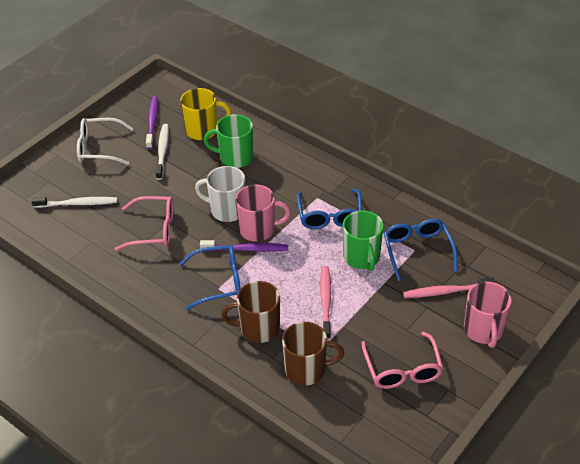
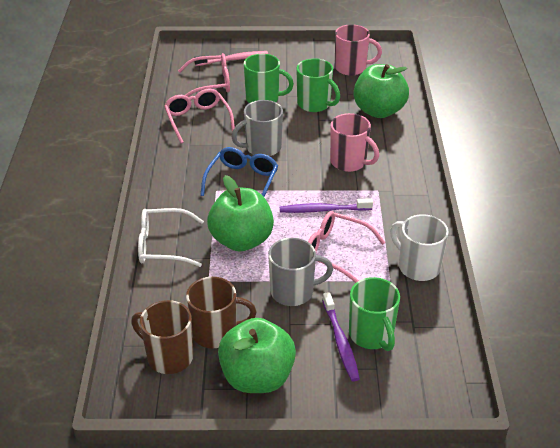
blue glasses: [179,245,241,310] [297,189,362,229] [384,219,458,281] = 3 -> [200,147,278,197] = 1
green apple: none = 0 -> [207,175,274,252] [218,318,296,393] [354,64,409,118] = 3
green mug: [204,114,253,168] [343,211,384,271] = 2 -> [244,54,294,103] [296,58,340,112] [349,277,400,351] = 3
grey mug: none = 0 -> [232,100,283,156] [268,238,333,306] = 2
pink glasses: [115,196,173,251] [362,332,443,389] = 2 -> [164,88,235,144] [178,53,230,97] [308,211,385,283] = 3
pink toothbrush: [320,266,331,340] [403,277,495,298] = 2 -> [194,51,268,66] = 1
white toothbrush: [32,197,117,208] [155,124,169,180] = 2 -> none = 0
yellow mug: [180,88,231,140] = 1 -> none = 0

